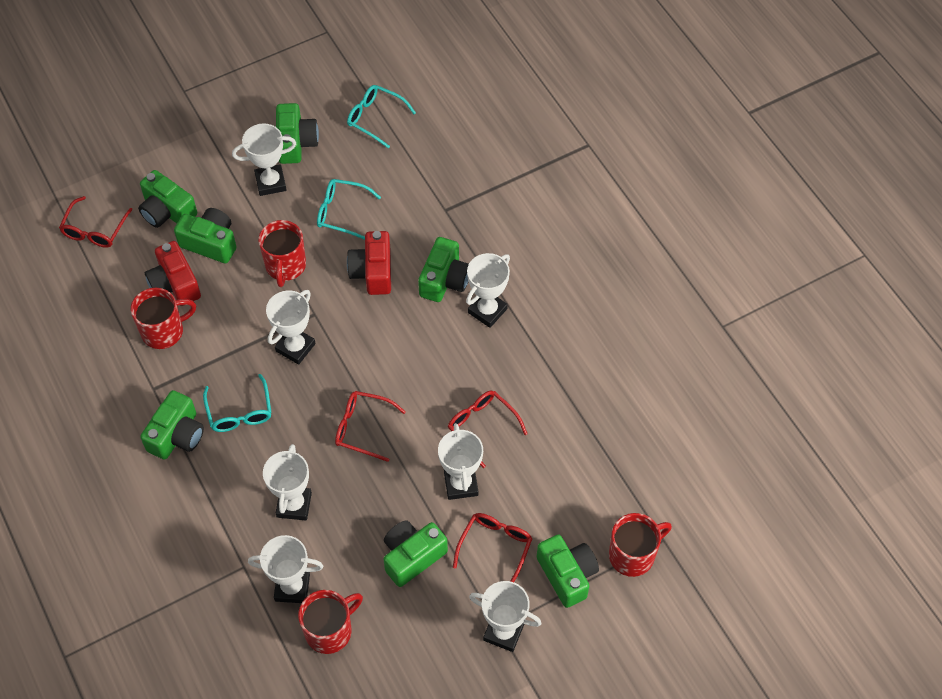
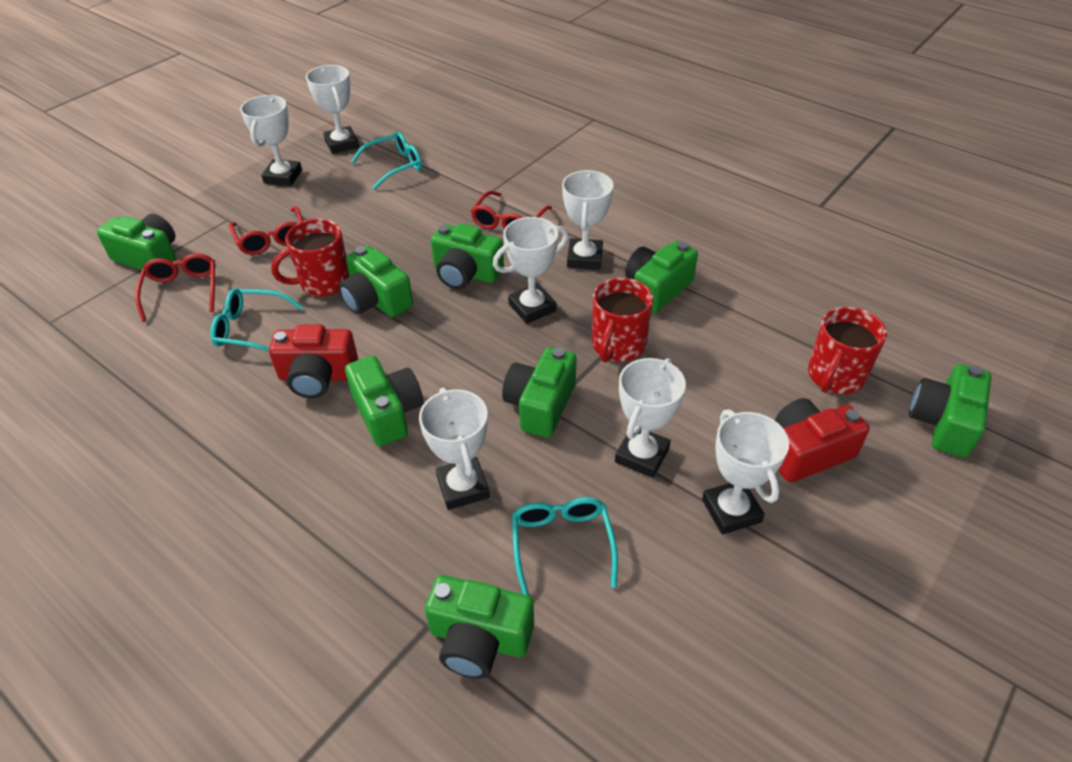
green camera: [138,170,197,228] [140,390,204,460] [174,208,237,263] [276,103,319,164] [383,520,448,587] [418,237,469,302] [537,534,599,608] = 7 -> [97,214,177,270] [339,245,413,317] [345,356,423,446] [425,575,534,679] [431,223,504,289] [502,347,577,438] [625,241,698,314] [909,364,992,458] = 8
red glasses: [59,196,133,248] [335,391,406,462] [448,390,528,468] [453,513,532,582] = 4 -> [135,254,216,322] [229,206,303,255] [471,191,552,229] = 3
red mug: [131,288,196,349] [258,220,306,287] [298,590,363,654] [609,513,672,577] = 4 -> [271,219,350,296] [592,278,653,363] [808,307,887,394] = 3

